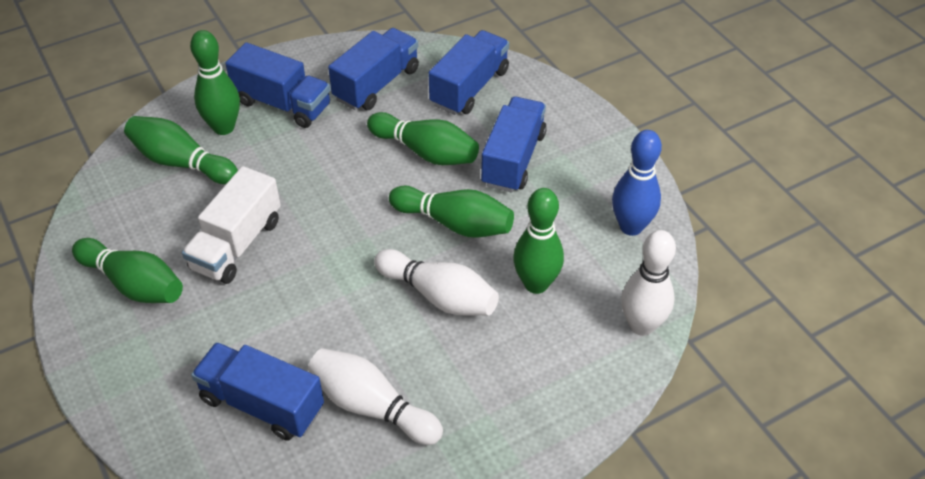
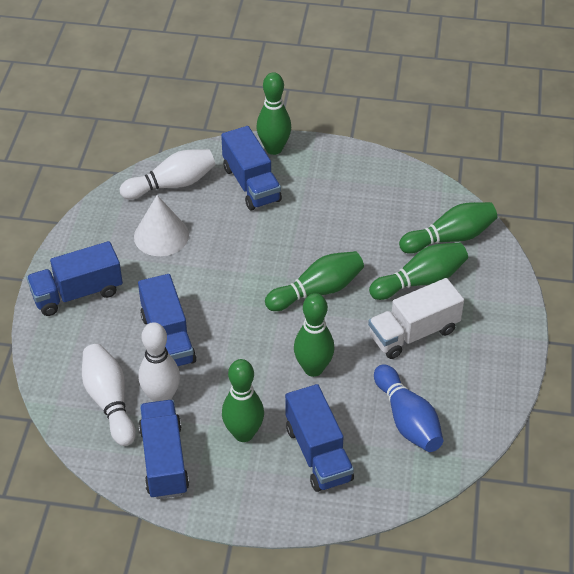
white cone: none = 0 -> [134,195,189,256] = 1

